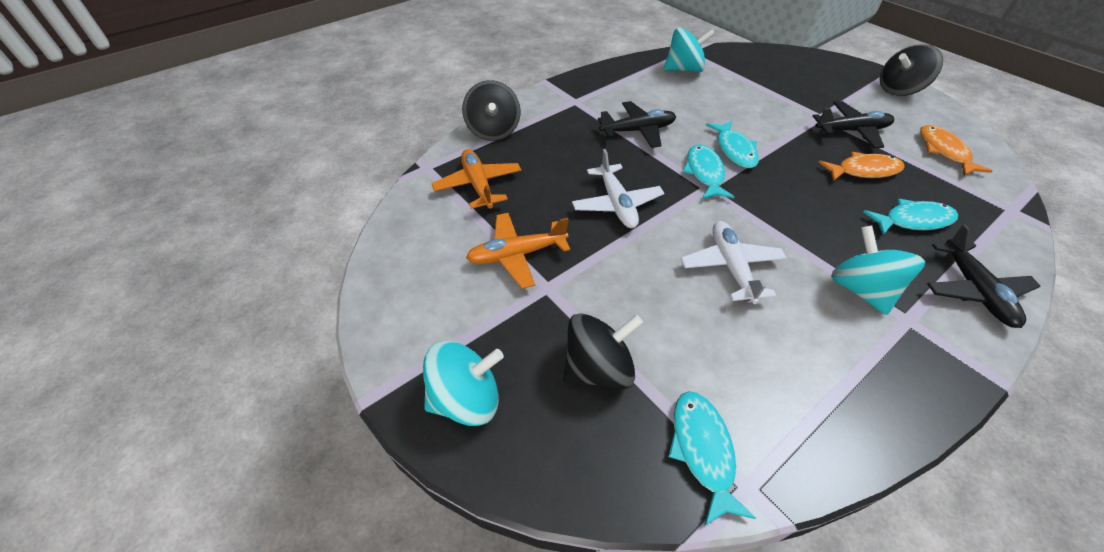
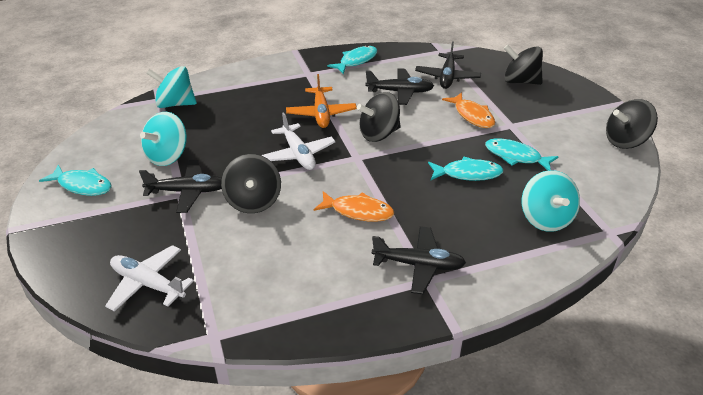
black plane: [598,101,676,148] [813,101,894,148] [927,224,1041,328] = 3 -> [139,160,222,213] [366,69,434,105] [372,226,466,294] [415,41,481,89] = 4
black spinning top: [462,80,520,141] [563,313,643,389] [880,44,943,96] = 3 -> [221,154,281,213] [357,92,401,142] [504,45,543,85] [606,99,658,149] = 4
orange plane: [431,149,521,209] [466,213,570,289] = 2 -> [286,74,357,128] = 1

